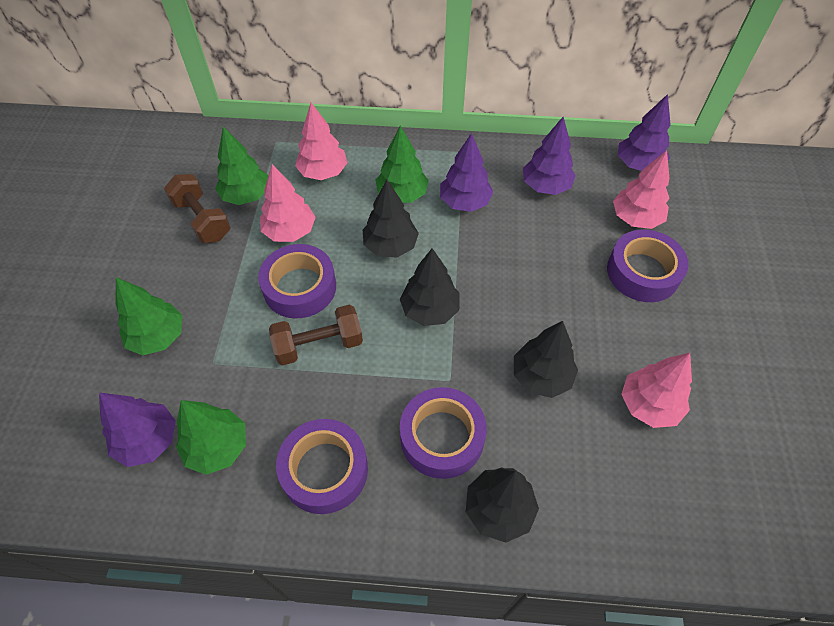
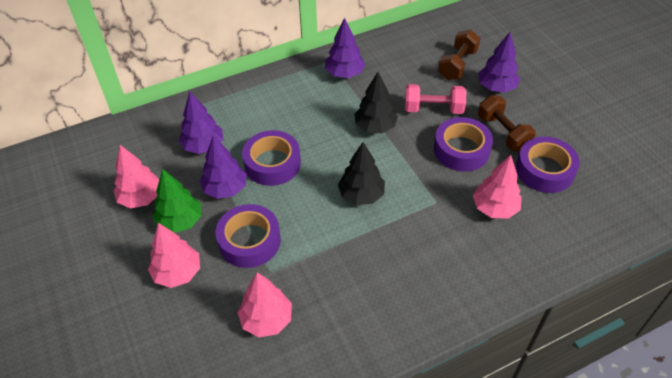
black tree: [363,180,419,258] [400,248,460,326] [466,467,539,543] [514,321,578,398] = 4 -> [338,142,385,205] [354,72,398,133] = 2
green tree: [115,277,183,356] [176,400,246,475] [215,126,268,205] [375,125,429,203] = 4 -> [152,169,201,233] = 1
pink dumbbell: none = 0 -> [405,84,466,114] = 1

